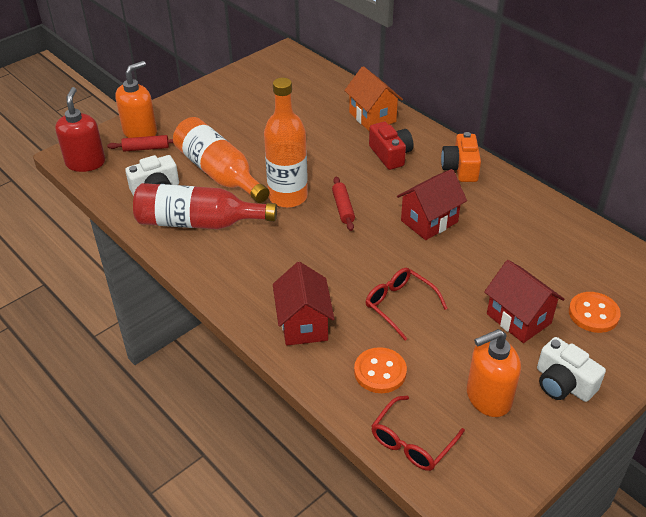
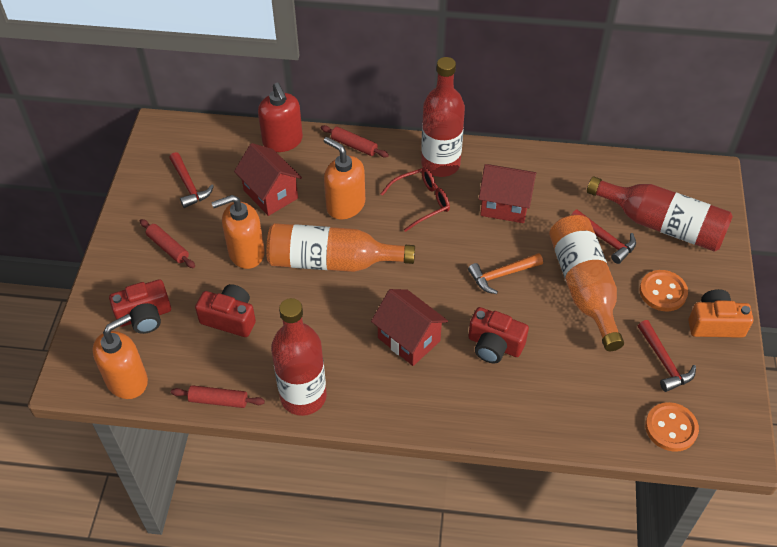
orange hammer: none = 0 -> [468,253,543,294] = 1
orange house: [344,66,403,131] = 1 -> none = 0
orange soap dispenser: [115,61,157,138] [467,329,521,417] = 2 -> [92,314,148,399] [211,195,265,269] [324,137,365,220] = 3
red bottle: [133,183,277,229] = 1 -> [271,298,327,416] [421,57,465,177] [587,176,733,252] = 3
red camera: [369,122,413,170] = 1 -> [109,279,171,334] [195,284,256,337] [468,307,529,363] = 3
red glasses: [366,268,448,341] [371,396,465,471] = 2 -> [381,168,450,232] = 1
red hammer: none = 0 -> [169,152,214,208] [571,210,636,264] [638,320,696,392] = 3
red rolling pin: [107,135,173,152] [332,177,355,231] = 2 -> [140,219,195,268] [171,385,265,408] [320,125,389,157] = 3
white camera: [125,155,179,196] [537,337,606,402] = 2 -> none = 0

